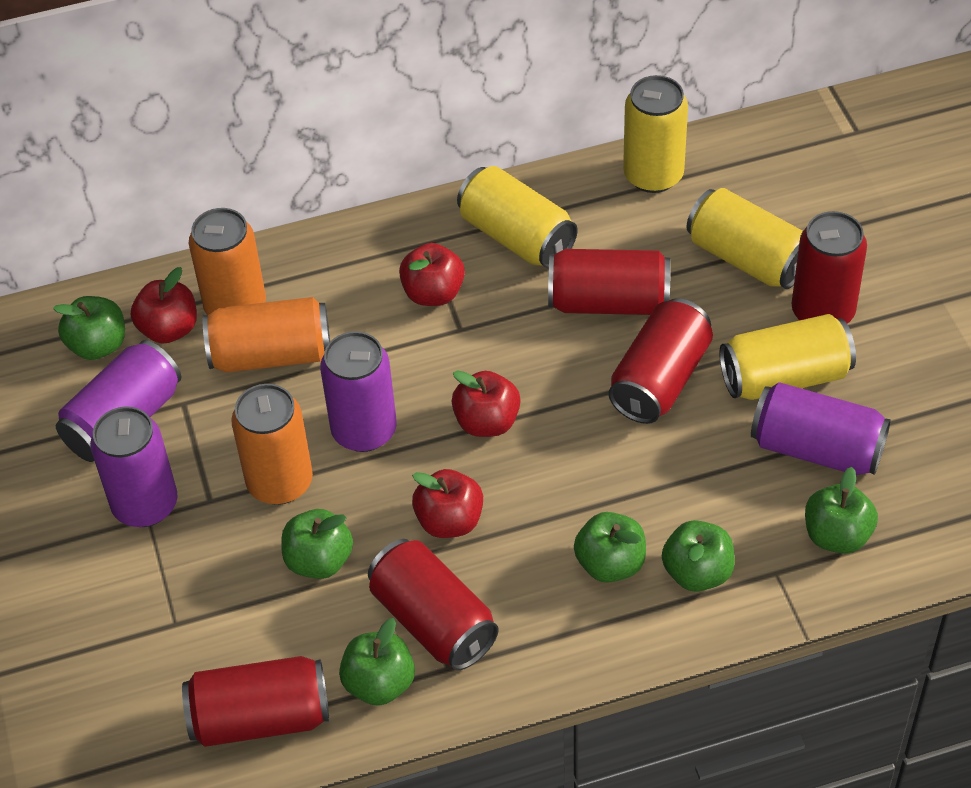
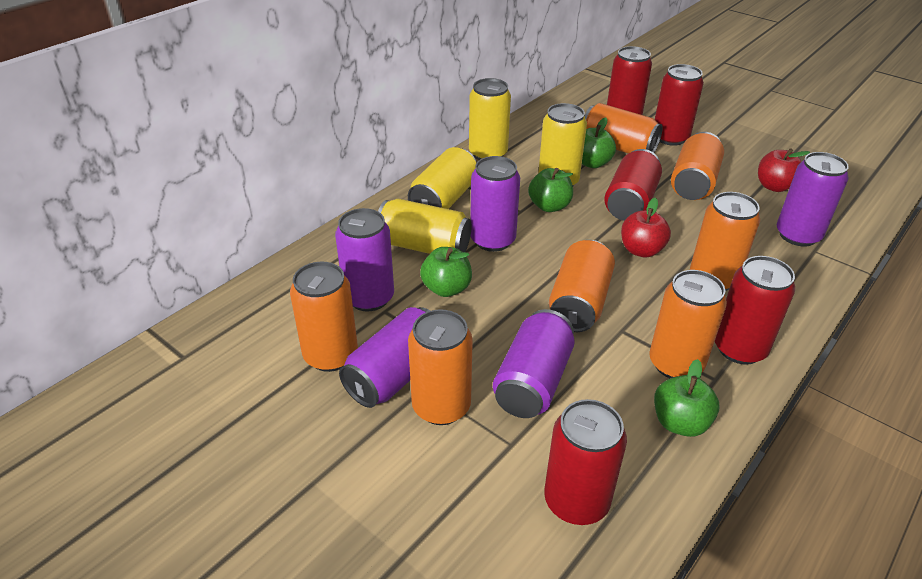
green apple: [53,296,125,360] [281,509,353,579] [339,618,415,706] [574,512,646,583] [662,520,735,592] [805,467,878,554] = 6 -> [420,247,472,297] [528,168,573,212] [582,117,616,168] [654,359,719,437] = 4
orange can: [189,208,266,315] [203,297,330,373] [231,384,313,505] = 3 -> [290,262,358,372] [408,309,473,425] [549,240,615,332] [584,103,663,153] [649,270,727,378] [671,132,724,200] [690,192,760,291] = 7
purple can: [56,340,181,462] [90,407,178,527] [320,331,397,452] [751,382,891,475] = 4 -> [335,208,394,311] [339,307,430,408] [470,156,520,252] [493,309,575,418] [777,152,849,246] = 5
red apple: [131,267,197,344] [399,243,465,306] [412,469,483,538] [452,370,521,437] = 4 -> [621,198,671,257] [758,148,810,192] = 2

